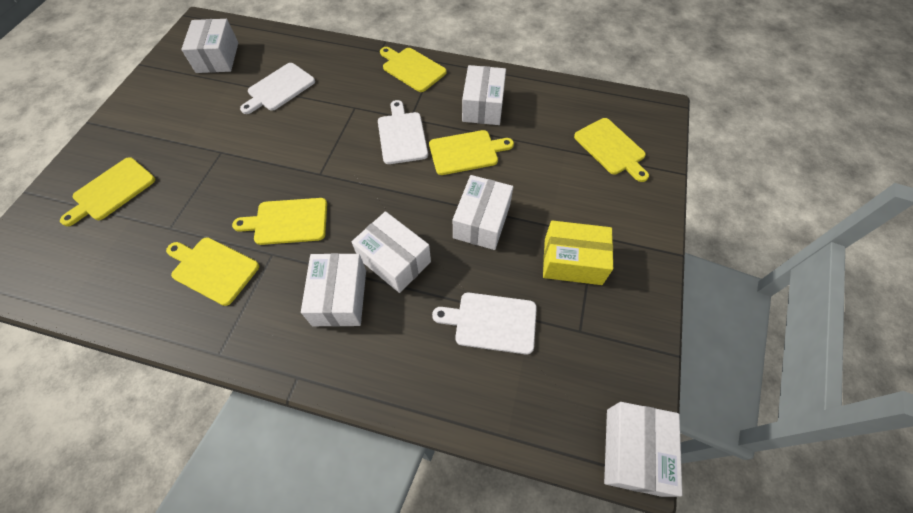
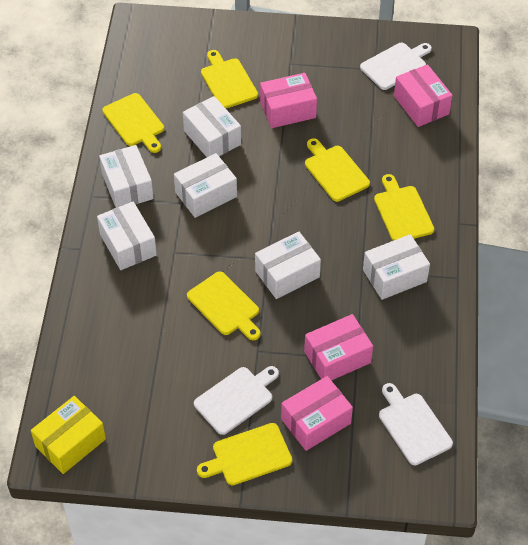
pink box: none = 0 -> [260,73,317,128] [281,376,353,451] [304,314,373,380] [394,64,453,127] = 4

